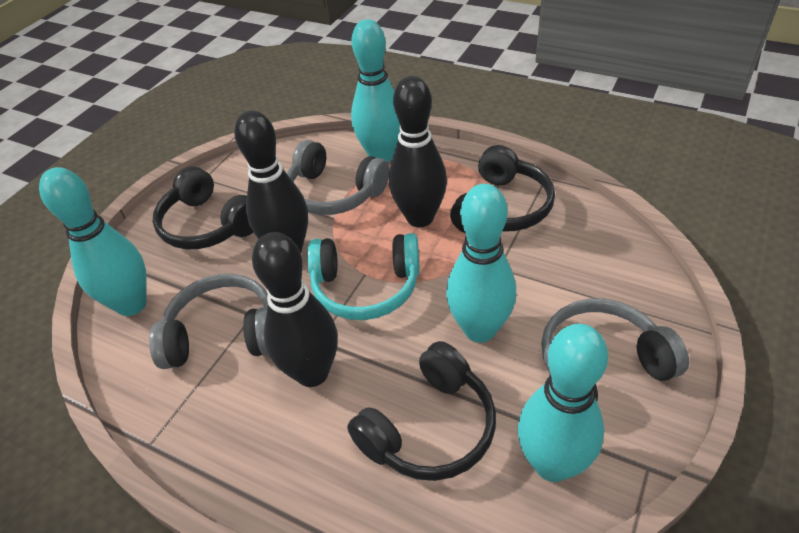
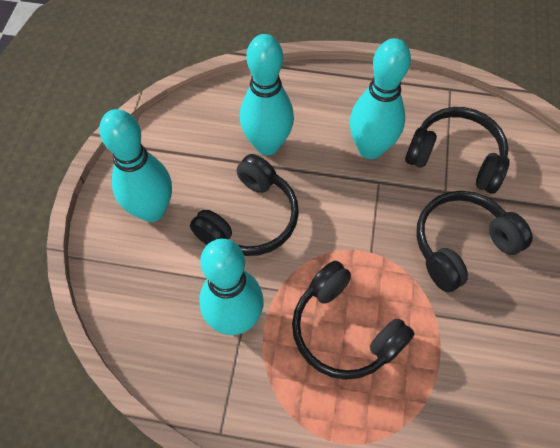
black bowling pin: [234,110,308,253] [252,232,338,387] [389,76,447,227] = 3 -> none = 0
black headphones: [153,166,253,249] [347,341,496,481] [450,145,555,233] = 3 -> [190,154,299,256] [292,260,415,380] [405,107,510,194] [416,191,533,292] = 4
grey headphones: [149,274,268,369] [287,140,389,215] [541,298,689,401] = 3 -> none = 0
turquoise headphones: [307,233,420,320] = 1 -> none = 0

